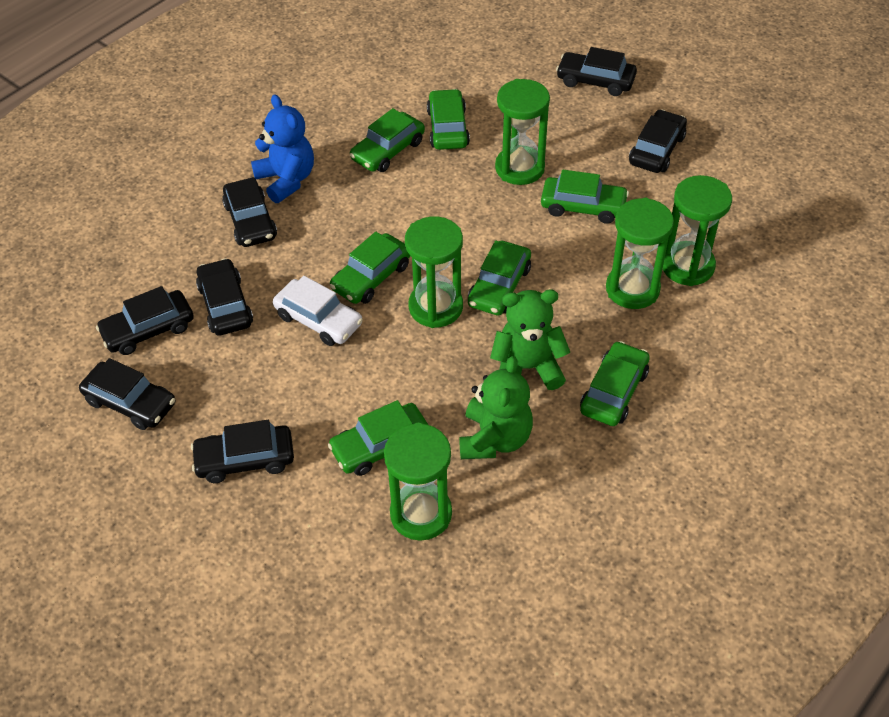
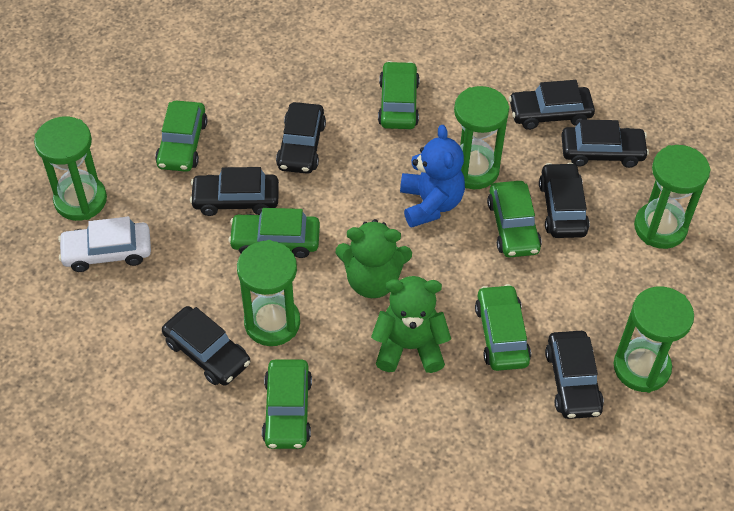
green car: [328,400,428,476] [330,232,410,304] [350,108,425,172] [427,89,470,150] [468,241,531,316] [541,170,629,224] [580,341,650,426] = 7 -> [155,101,207,172] [228,208,320,258] [262,360,312,449] [378,61,420,129] [475,284,531,371] [487,181,542,258] = 6

